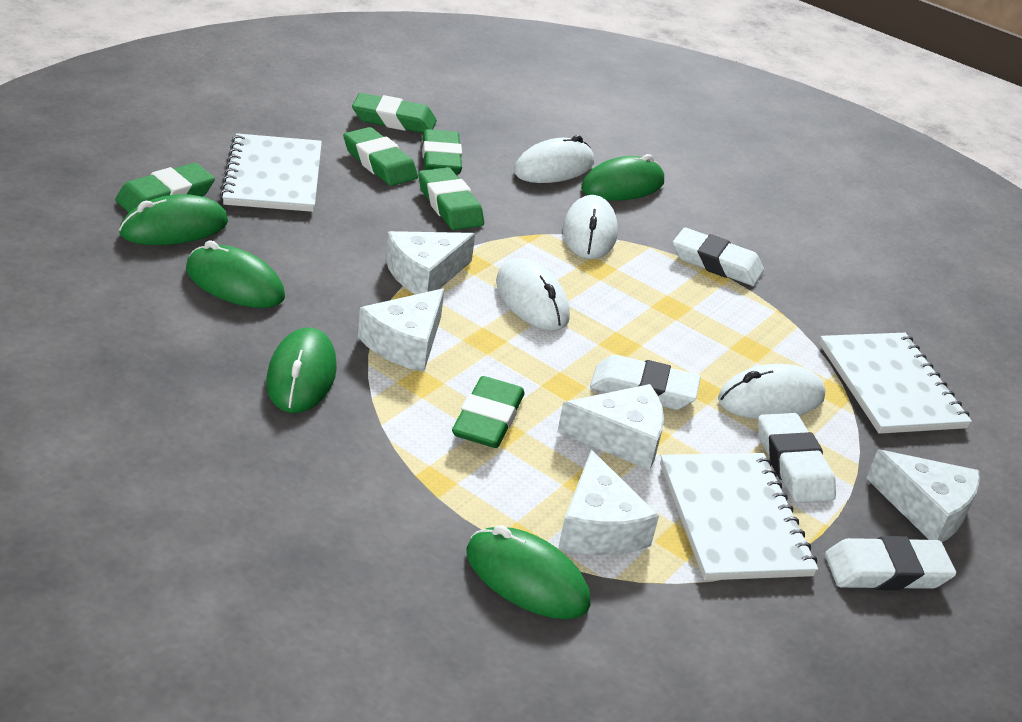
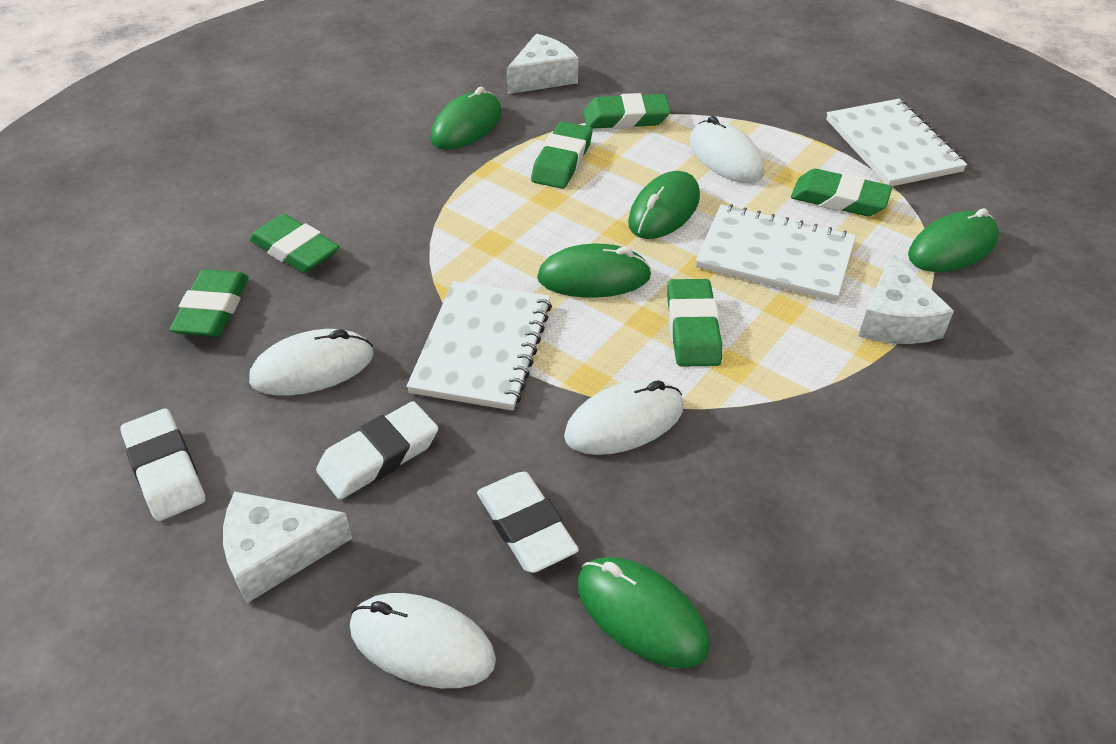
white cheese: [358,288,444,372] [386,231,475,295] [557,384,664,470] [558,450,659,555] [866,450,980,542] = 5 -> [223,491,352,603] [506,34,578,94] [858,252,954,344] = 3
white eraser: [590,355,701,410] [673,228,764,286] [758,413,836,503] [825,536,956,590] = 4 -> [120,409,206,521] [316,401,438,499] [477,472,579,573] = 3

